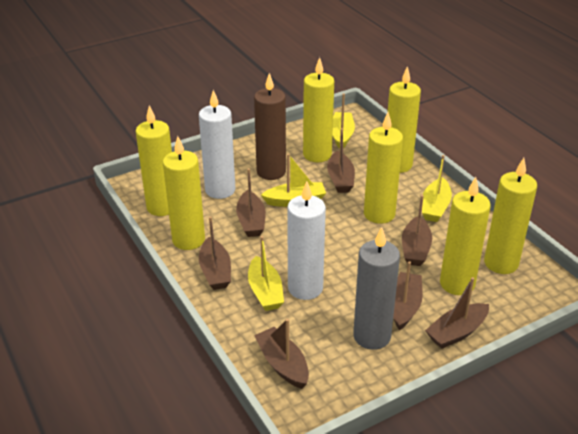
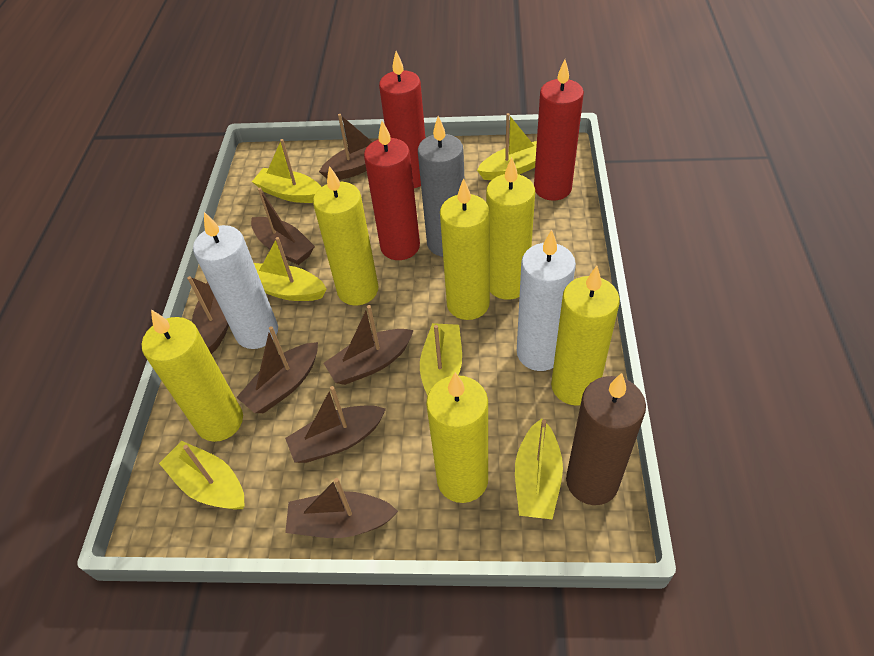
red candle: none = 0 -> [364,121,420,260] [379,51,425,188] [534,60,584,201] = 3
yellow boat: [248,236,284,311] [261,154,326,207] [332,93,355,149] [422,155,452,222] = 4 -> [159,441,245,509] [252,139,321,203] [254,237,326,301] [420,323,462,395] [477,113,537,180] [515,419,563,520] = 6
yellow candle: [136,105,172,216] [163,136,205,250] [303,57,334,162] [364,112,403,224] [387,66,421,173] [440,177,491,295] [484,158,537,274] = 7 -> [142,309,243,442] [313,166,378,305] [426,373,488,503] [440,178,490,320] [486,157,535,300] [551,266,620,406] = 6

